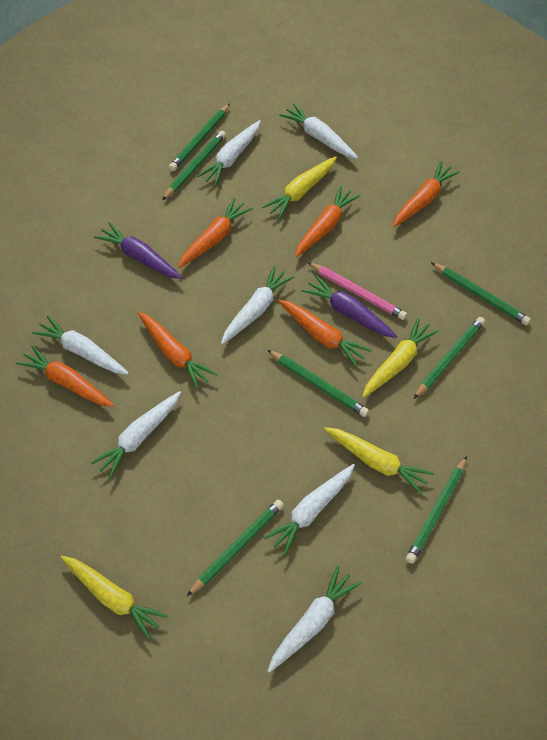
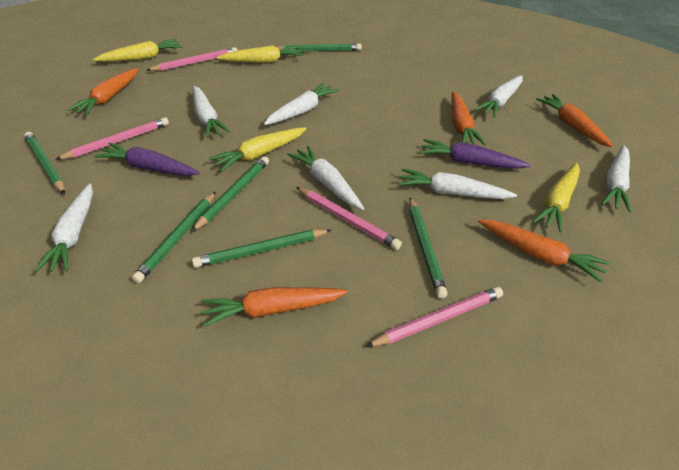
green pencil: [162,131,226,200] [169,104,230,171] [187,499,284,596] [268,350,369,417] [406,456,467,564] [414,317,485,399] [431,262,531,325] = 7 -> [24,132,65,194] [132,192,216,283] [191,156,269,232] [192,229,331,268] [277,43,362,51] [409,197,448,299] = 6
orange carrot: [16,345,114,407] [138,312,217,390] [178,198,253,268] [278,300,372,367] [295,186,360,257] [393,161,460,227] = 6 -> [68,68,138,115] [201,287,348,327] [451,91,486,146] [478,219,610,282] [536,94,613,147] = 5
pink pencil: [307,262,407,320] = 1 -> [55,117,169,160] [146,47,238,71] [296,187,402,250] [366,287,503,347] = 4

